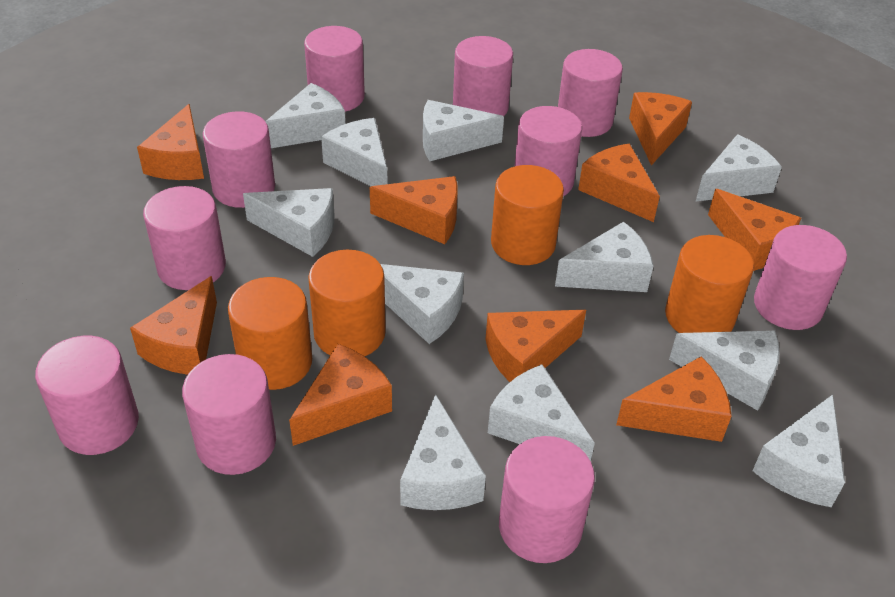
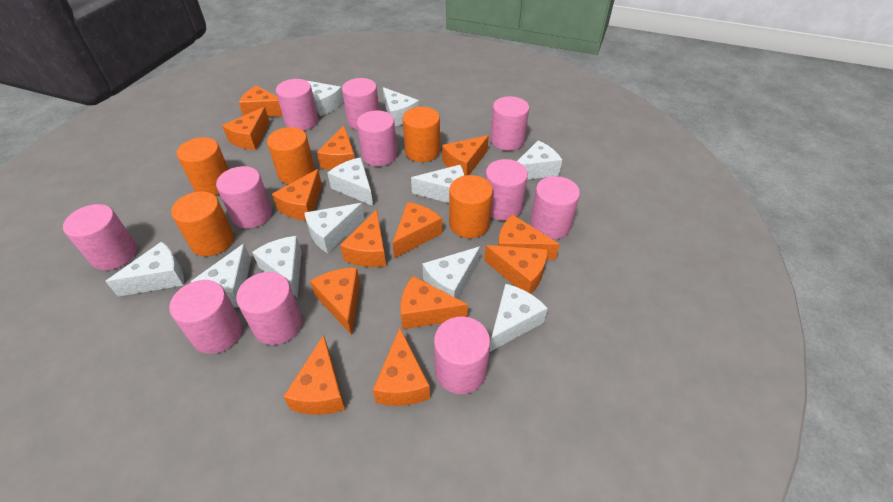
orange cheese: [130,276,217,375] [137,104,204,180] [289,344,392,446] [370,176,458,244] [486,310,586,382] [578,144,660,222] [616,357,732,442] [629,92,692,166] [708,189,801,271] = 9 -> [222,107,270,150] [239,85,283,117] [272,169,322,221] [283,335,345,415] [310,267,360,335] [317,126,355,170] [340,209,386,267] [373,328,430,406] [393,202,442,258] [400,276,468,329] [442,135,489,176] [484,245,547,294] [498,214,560,260] = 13
orange cylinder: [228,277,312,390] [308,250,386,356] [491,165,564,265] [665,235,754,333] = 4 -> [171,191,234,256] [177,137,229,195] [267,127,315,185] [403,107,440,162] [449,175,493,238] = 5
pink cylinder: [35,336,139,455] [143,186,226,290] [182,354,276,475] [203,111,275,208] [304,26,365,112] [453,36,513,116] [499,436,595,563] [514,106,582,196] [558,49,623,137] [754,225,847,330] = 10 -> [63,204,137,270] [169,280,243,354] [216,166,272,228] [236,272,302,345] [276,79,318,131] [342,78,380,130] [357,110,397,166] [434,316,490,394] [485,159,528,221] [490,96,529,151] [530,176,580,239] = 11

